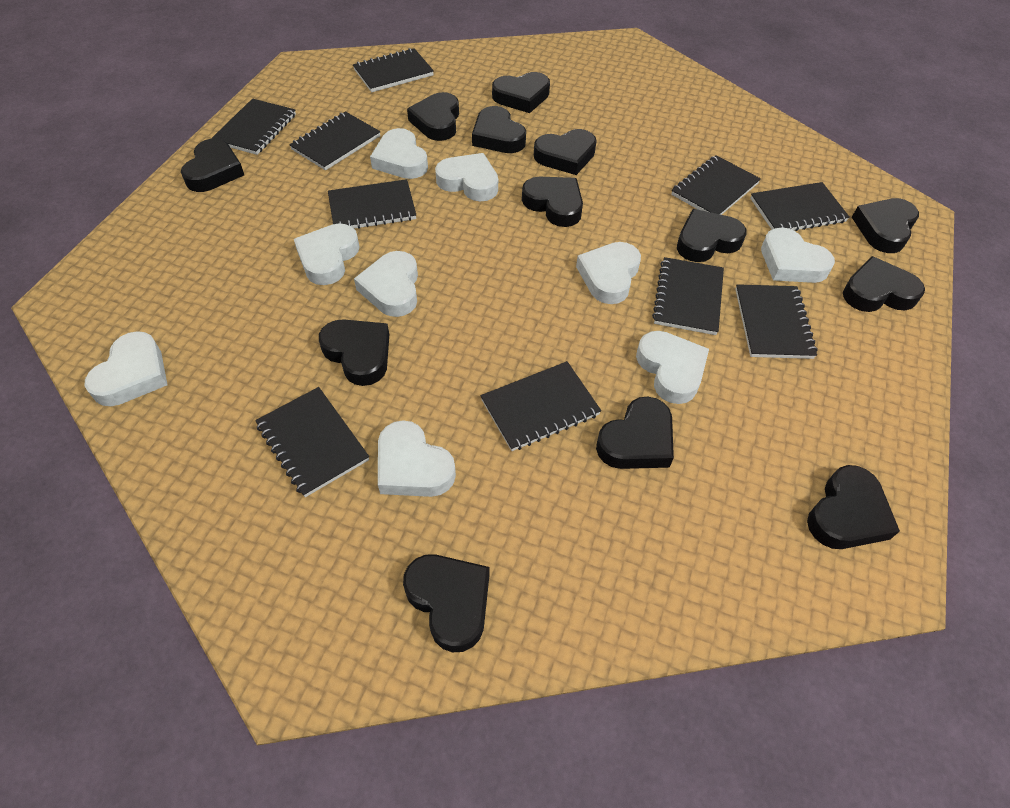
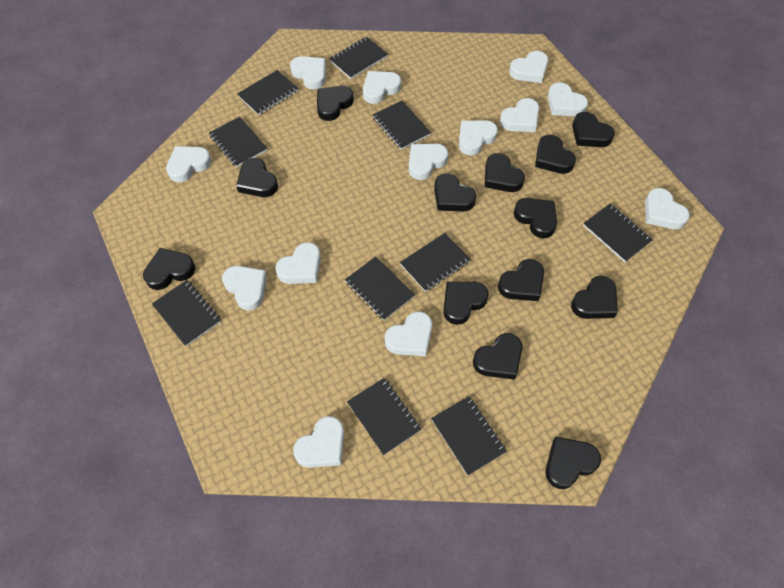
white heart: [85,331,167,406] [294,224,360,285] [354,251,418,317] [370,128,428,179] [378,420,456,497] [435,153,498,201] [576,242,641,304] [636,331,709,404] [761,227,835,283] = 9 -> [166,146,211,182] [222,266,267,311] [275,242,321,284] [290,56,326,90] [293,416,344,468] [363,71,401,104] [385,311,432,356] [409,144,448,180] [459,120,498,156] [500,98,539,132] [509,51,548,83] [548,82,588,116] [645,188,690,229] = 13

